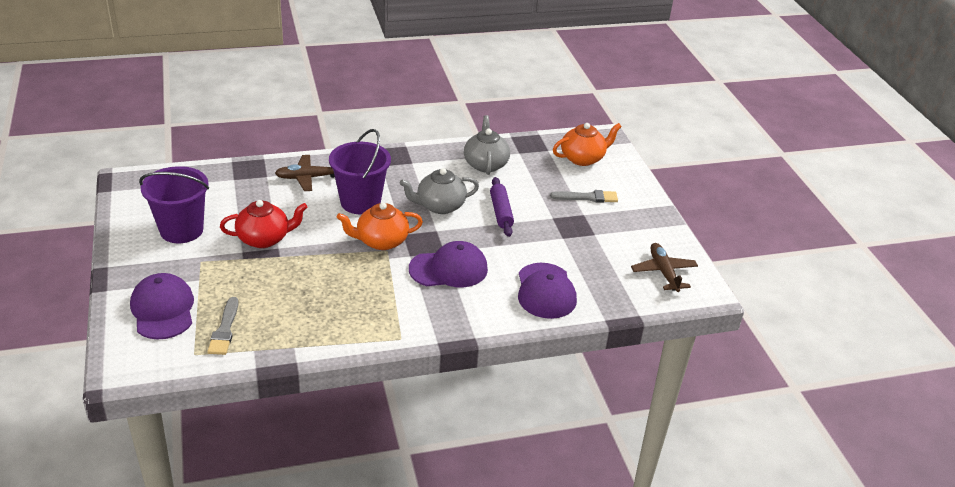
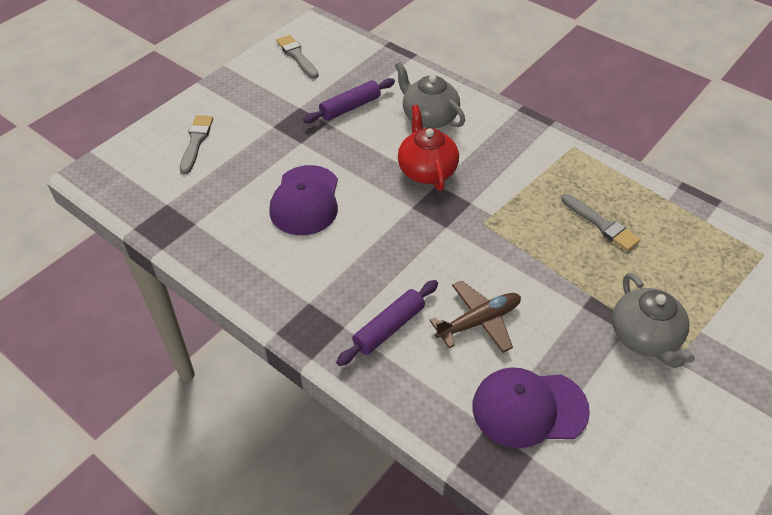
brown plane: [275,155,335,191] [631,243,698,292] = 2 -> [429,281,521,353] = 1
grey brush: [207,297,238,355] [550,190,618,203] = 2 -> [180,115,213,174] [276,35,319,79] [561,194,641,251] = 3
orange teapot: [337,202,423,250] [553,123,622,166] = 2 -> none = 0
purple bucket: [139,166,209,243] [329,129,391,214] = 2 -> none = 0
purple cap: [130,273,194,340] [409,241,488,287] [518,263,577,319] = 3 -> [269,165,338,235] [472,367,590,448] = 2
purple rolling pin: [490,177,514,237] = 1 -> [303,78,395,123] [336,280,438,366] = 2

